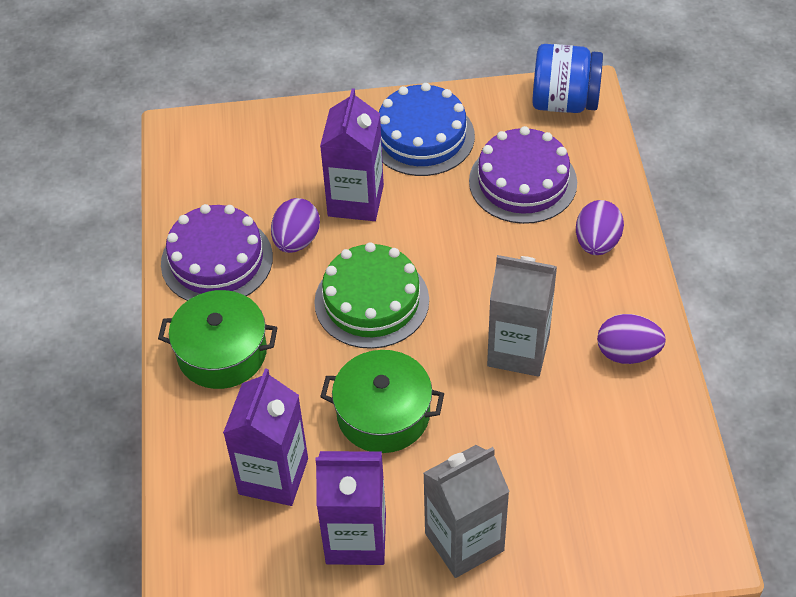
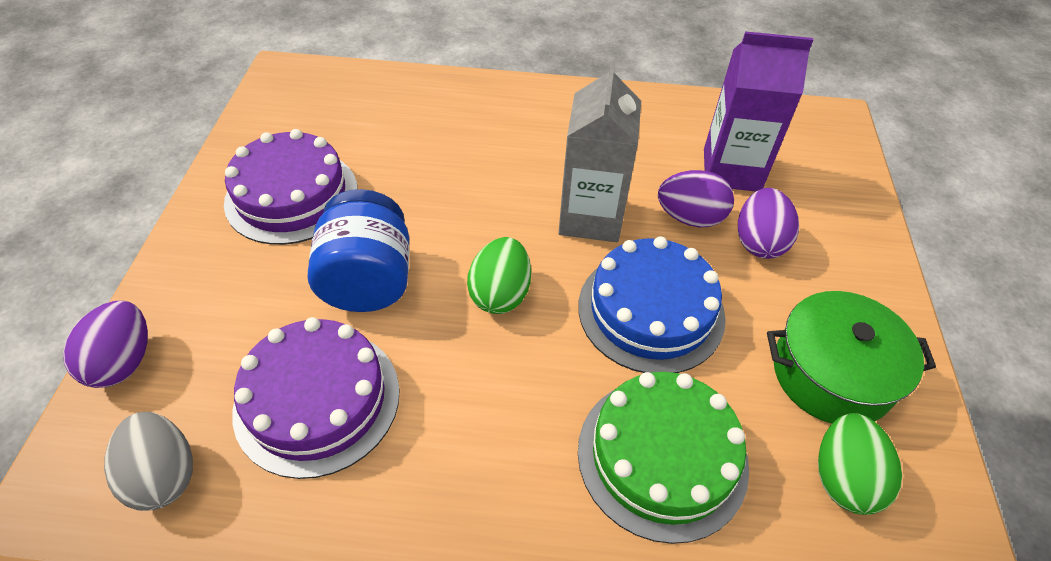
green egg: none = 0 -> [467,237,531,314] [818,413,902,515] = 2
green pot: [158,290,278,389] [320,350,444,453] = 2 -> [767,291,936,424] = 1
grey carton: [423,445,510,578] [487,255,557,377] = 2 -> [559,61,641,242] = 1
grey egg: none = 0 -> [104,412,193,511] = 1
purple carton: [223,368,308,506] [315,451,386,565] [320,88,384,221] = 3 -> [704,31,813,192] = 1

